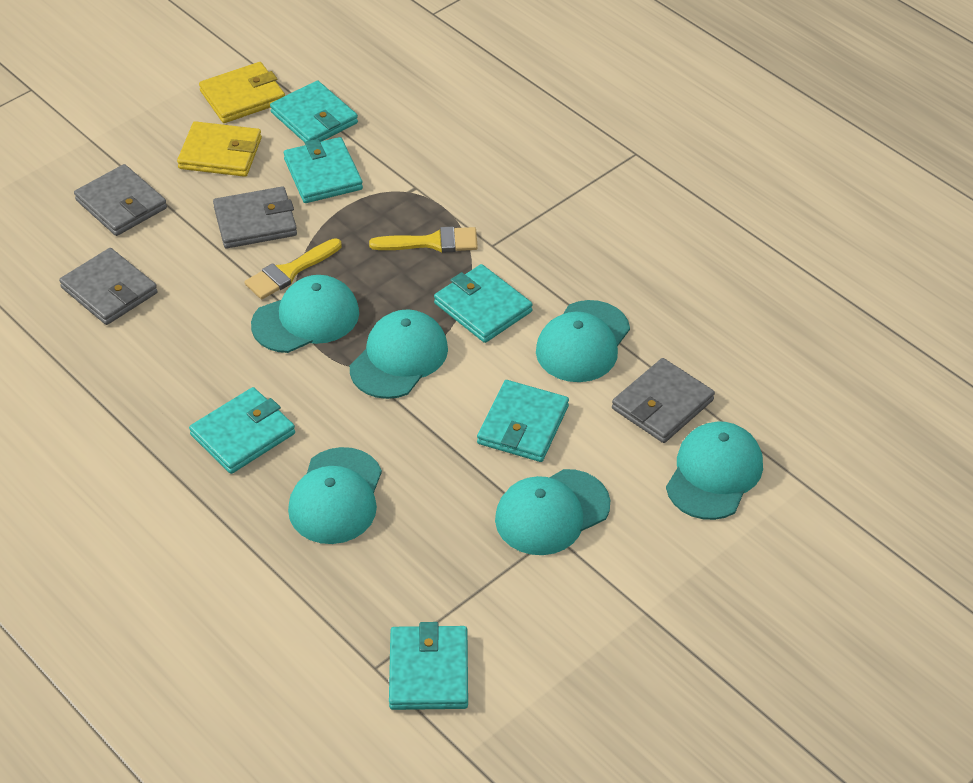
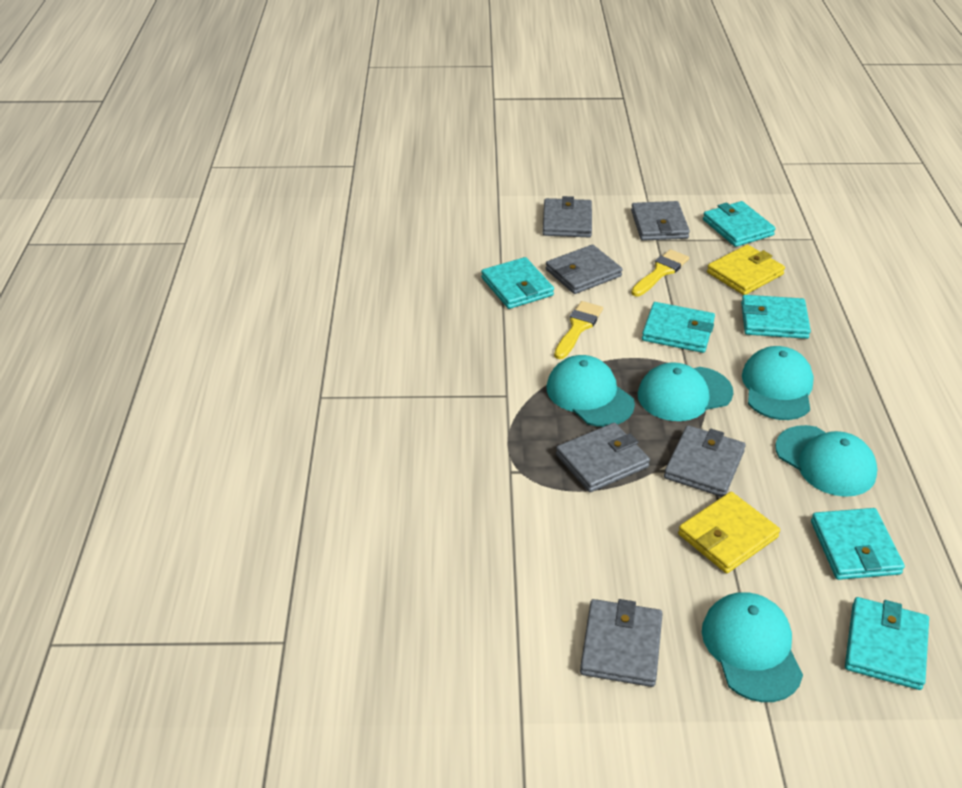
grey wallet: [59,248,158,325] [74,164,167,236] [213,186,297,248] [612,358,715,443] = 4 -> [543,196,592,237] [546,245,623,294] [556,423,650,492] [580,599,663,687] [631,201,690,241] [664,425,746,497] = 6
turquoise cap: [251,275,359,353] [288,447,382,544] [350,309,448,399] [495,469,610,555] [536,300,630,382] [666,422,763,520] = 6 -> [547,355,635,427] [638,362,733,421] [702,592,803,702] [742,346,814,420] [775,425,877,497] = 5

